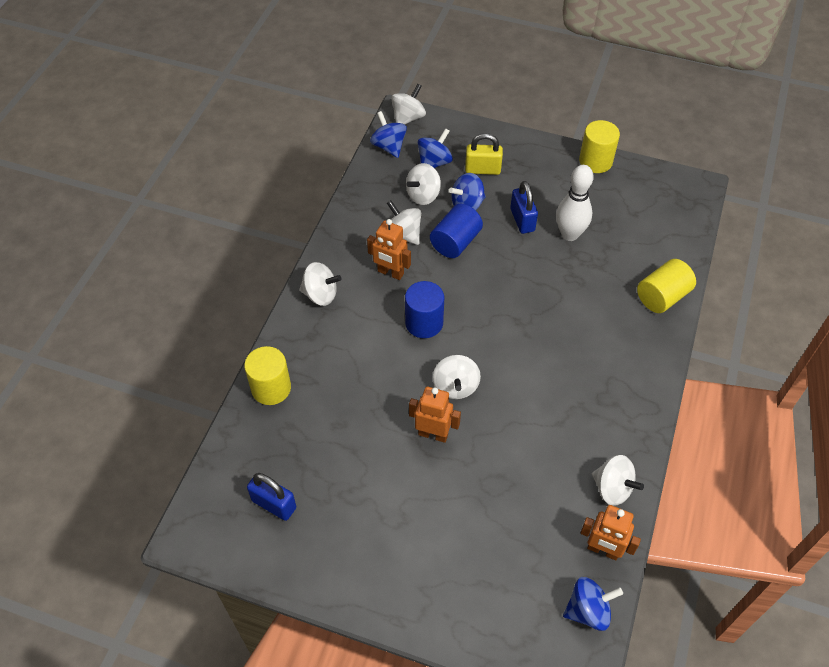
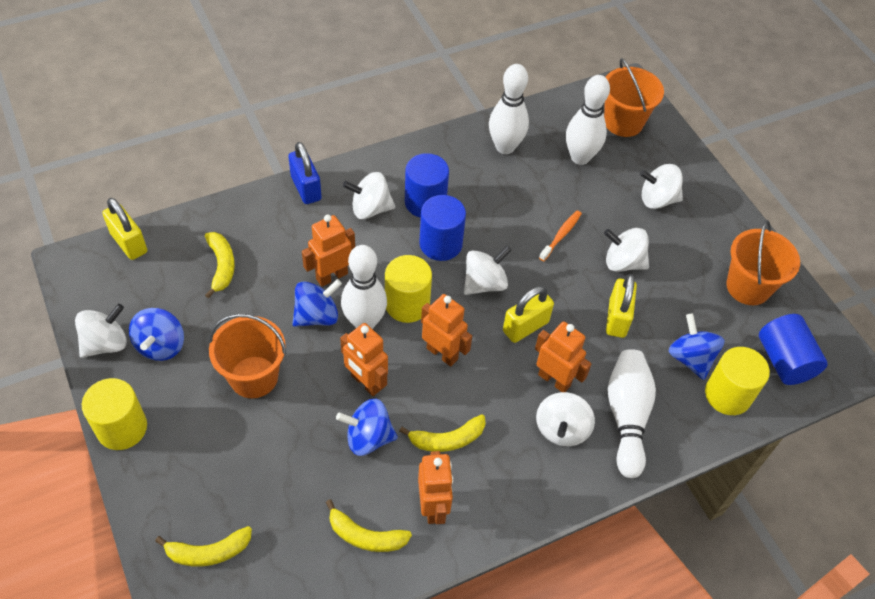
blue cylinder: [405,281,444,338] [430,204,483,258] = 2 -> [405,153,449,218] [419,195,466,261] [759,314,827,385] = 3
blue padlock: [247,473,296,521] [510,181,538,234] = 2 -> [288,142,322,204] = 1
orange bucket: none = 0 -> [209,314,286,398] [604,58,664,137] [726,220,800,305] = 3
orange robot: [367,219,411,280] [409,387,461,443] [580,505,641,560] = 3 -> [302,214,355,287] [340,323,388,396] [418,451,453,524] [421,294,472,367] [535,322,592,392] = 5
orange toothbrush: none = 0 -> [539,211,582,261] = 1
white bowling pin: [556,165,594,241] = 1 -> [341,245,387,329] [489,64,529,154] [566,75,610,165] [608,349,656,478] = 4
yellow banana: none = 0 -> [155,526,252,567] [205,232,235,298] [326,499,412,552] [399,414,486,452] = 4
yellow padlock: [465,133,503,175] = 1 -> [102,198,147,260] [503,286,554,343] [606,274,637,338] = 3

